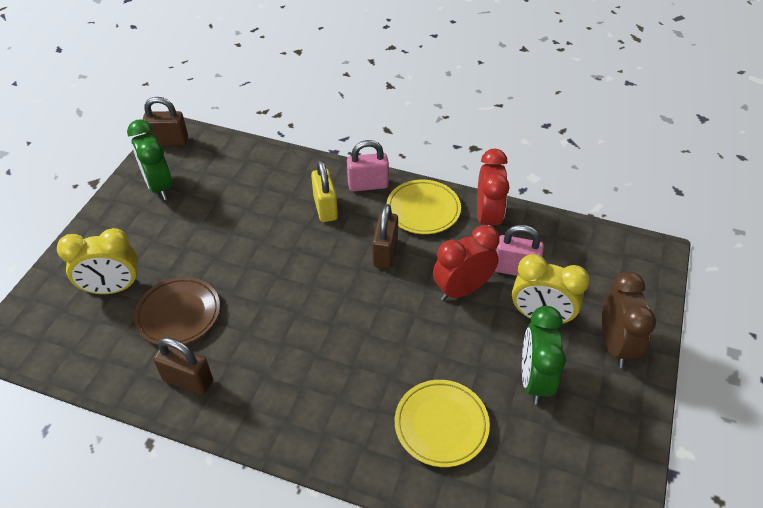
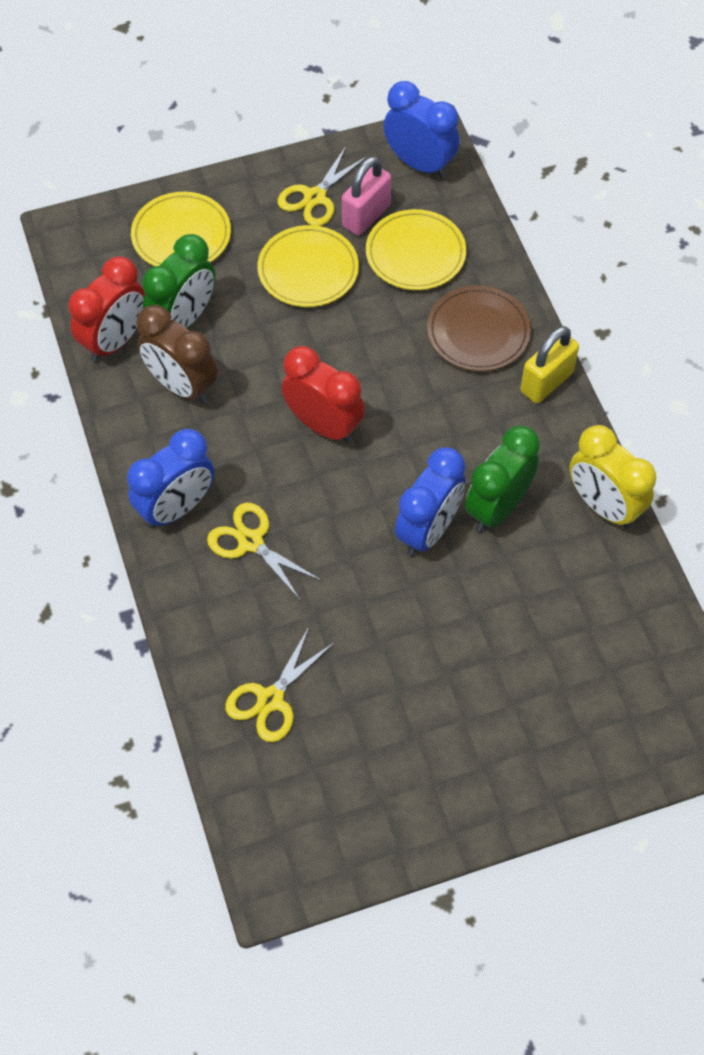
blue clock: none = 0 -> [127,429,214,529] [383,81,459,178] [395,448,465,556] = 3
brown padlock: [142,97,188,146] [153,337,213,395] [372,204,398,269] = 3 -> none = 0
pink padlock: [347,140,389,192] [495,225,544,276] = 2 -> [342,156,391,235] = 1
yellow clock: [57,228,140,294] [512,254,590,325] = 2 -> [569,425,656,529] = 1
yellow plate: [386,180,461,234] [395,380,490,467] = 2 -> [131,192,231,266] [258,225,359,307] [366,209,466,290] = 3
yellow scissors: none = 0 -> [207,503,322,601] [225,627,335,742] [277,146,368,226] = 3

